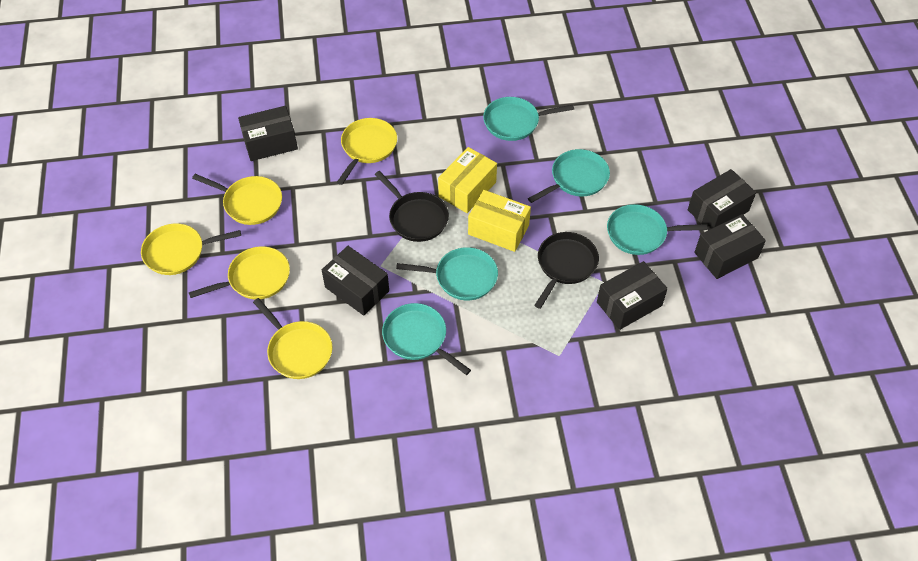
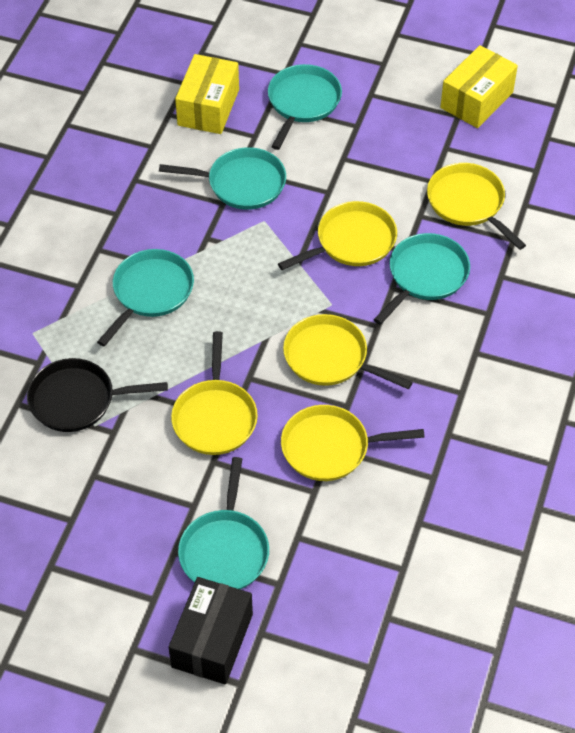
black box: [238,106,298,161] [322,246,389,316] [597,261,668,330] [688,169,756,230] [694,214,766,279] = 5 -> [168,577,253,685] = 1
black pan: [375,171,449,242] [534,232,599,309] = 2 -> [27,358,168,432] = 1

